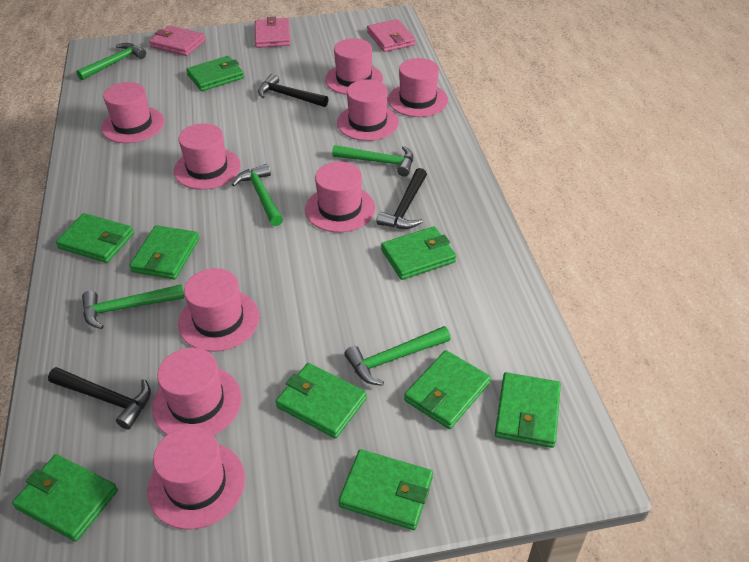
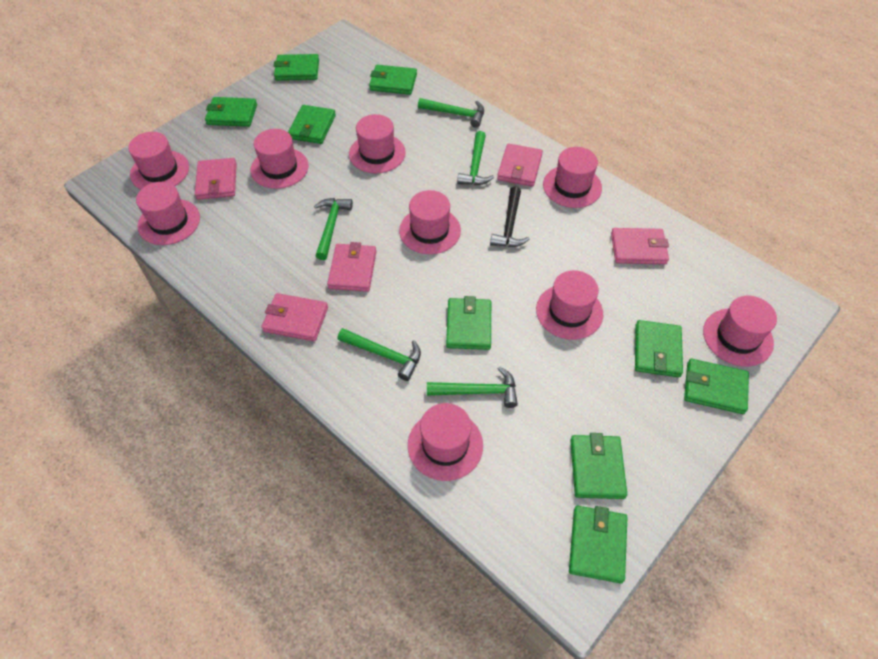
black hammer: [48,367,151,430] [258,73,328,107] [376,168,427,229] = 3 -> [490,187,530,247] = 1
pink wallet: [149,25,206,56] [255,17,291,48] [367,19,416,52] = 3 -> [195,158,237,200] [261,293,328,341] [327,242,376,292] [497,144,543,187] [611,228,669,264] = 5

